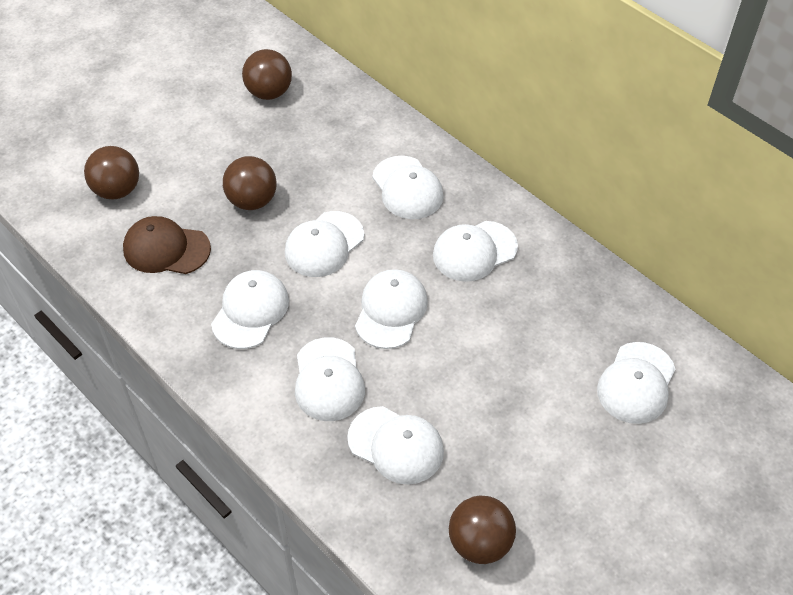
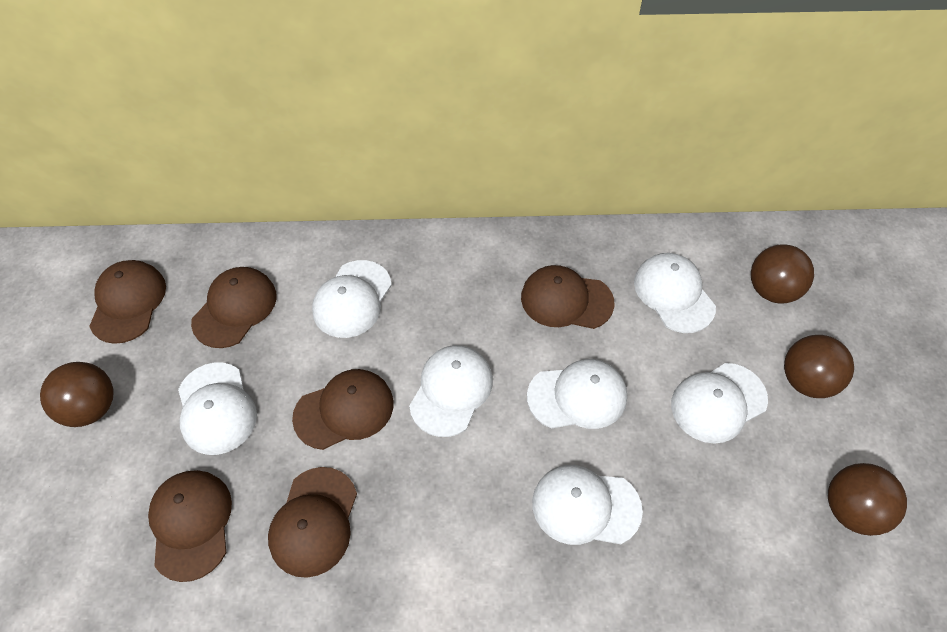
brown cap: [123,216,211,274] = 1 -> [89,260,166,344] [148,470,232,582] [191,267,277,348] [268,467,357,578] [292,369,393,450] [521,265,615,329] = 6
white cap: [211,270,289,349] [285,211,364,277] [295,337,365,421] [347,406,444,485] [355,269,428,349] [372,156,444,219] [433,221,518,282] [597,342,675,424] = 8 -> [178,362,257,455] [312,260,392,338] [409,345,493,437] [527,359,627,429] [532,465,643,545] [634,253,716,333] [671,363,768,444] = 7

